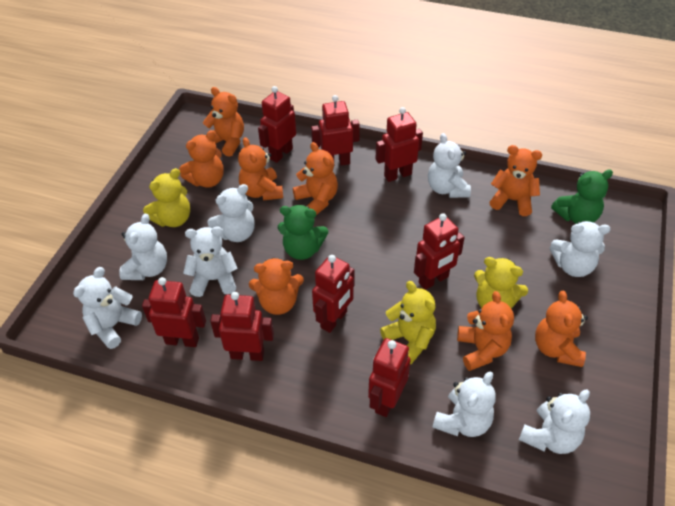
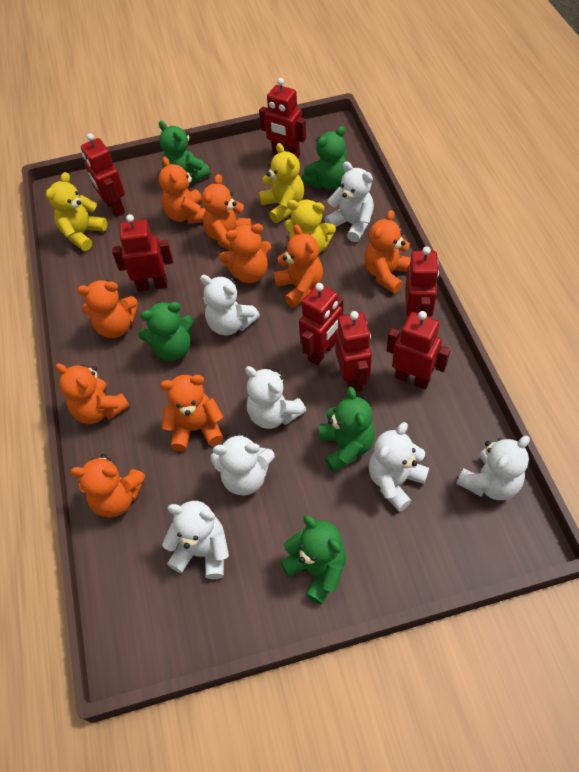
green teddy bear: [278,205,328,260] [551,169,613,224] = 2 -> [138,302,194,361] [159,121,210,183] [280,515,346,605] [302,126,347,190] [319,387,375,472] = 5
orange teddy bear: [179,130,224,188] [203,87,244,157] [238,137,283,200] [249,257,304,315] [293,142,338,215] [457,291,514,371] [490,145,542,216] [535,291,588,367] = 8 -> [56,363,130,424] [70,454,145,517] [77,280,138,338] [159,156,205,224] [160,375,223,451] [202,174,251,251] [219,223,271,283] [273,224,323,308] [364,210,411,294] = 9
red robot: [142,277,206,347] [210,292,274,361] [258,86,296,163] [311,95,360,166] [312,255,354,333] [368,338,411,417] [376,107,423,182] [414,213,465,290] = 8 -> [81,133,125,217] [112,214,173,292] [259,78,306,158] [299,283,343,365] [335,311,372,392] [387,311,450,389] [405,246,439,317] = 7
white teddy bear: [73,267,142,349] [119,214,167,280] [183,227,238,297] [207,184,255,242] [428,133,471,198] [432,371,496,437] [519,389,590,454] [549,221,611,277] = 8 -> [162,501,229,579] [200,275,260,335] [210,432,275,496] [245,366,306,429] [324,162,374,242] [368,422,429,512] [456,436,530,500] = 7

